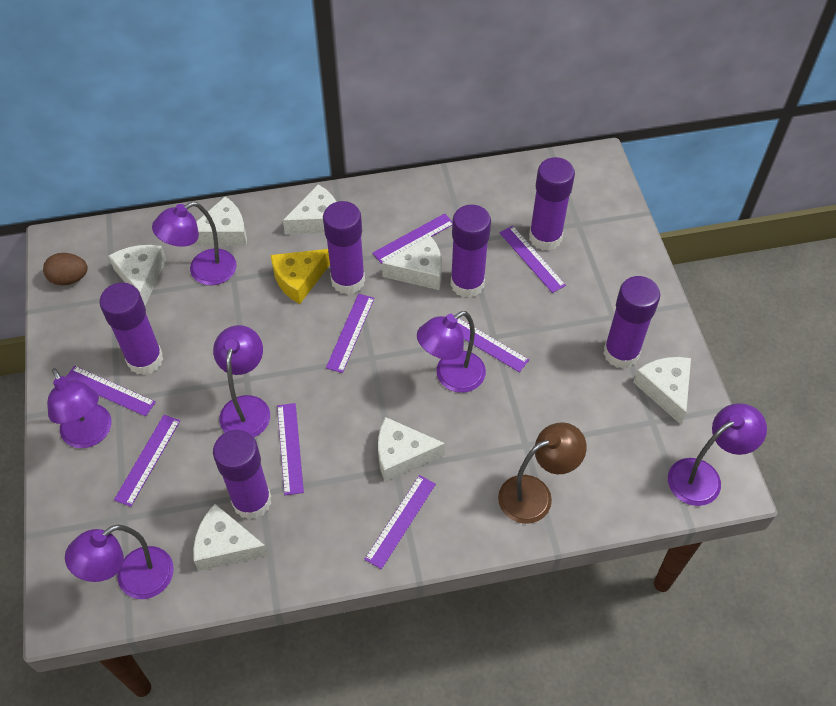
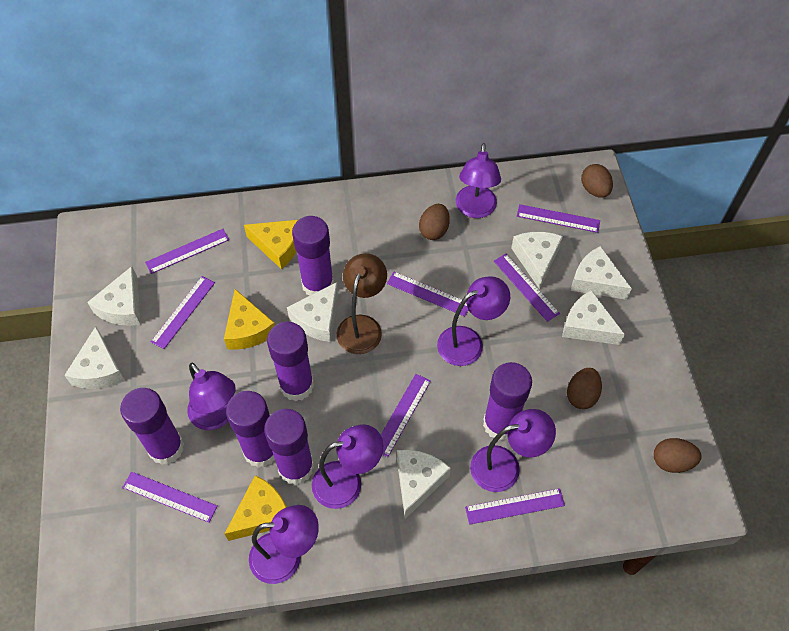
brown egg: [43,253,88,285] = 1 -> [419,204,450,240] [567,368,602,409] [581,164,613,198] [654,438,702,473] = 4
yellow cheese: [271,249,330,304] = 1 -> [224,289,275,349] [225,475,287,541] [244,220,298,269] = 3

